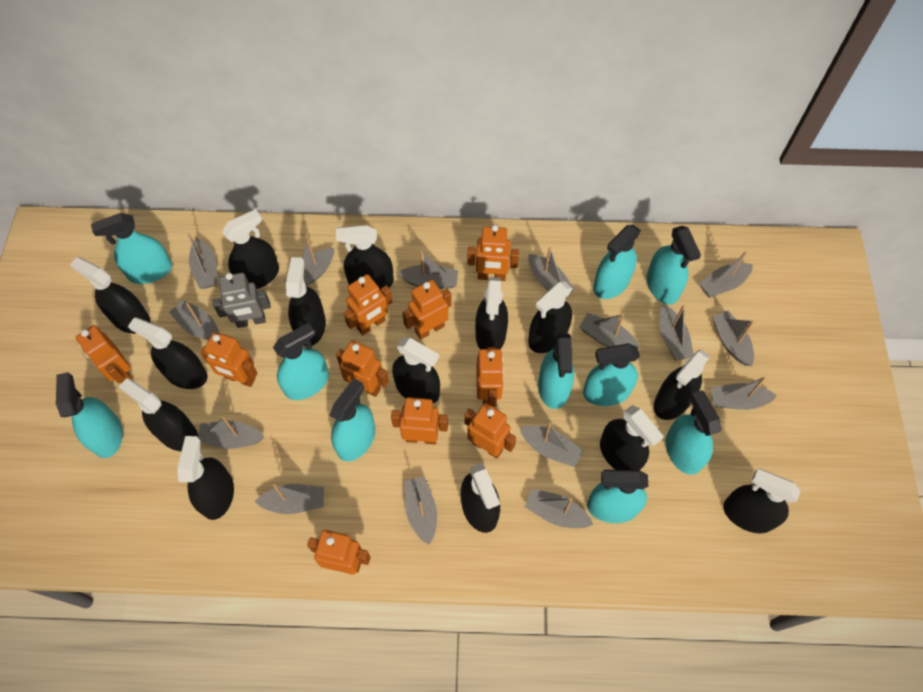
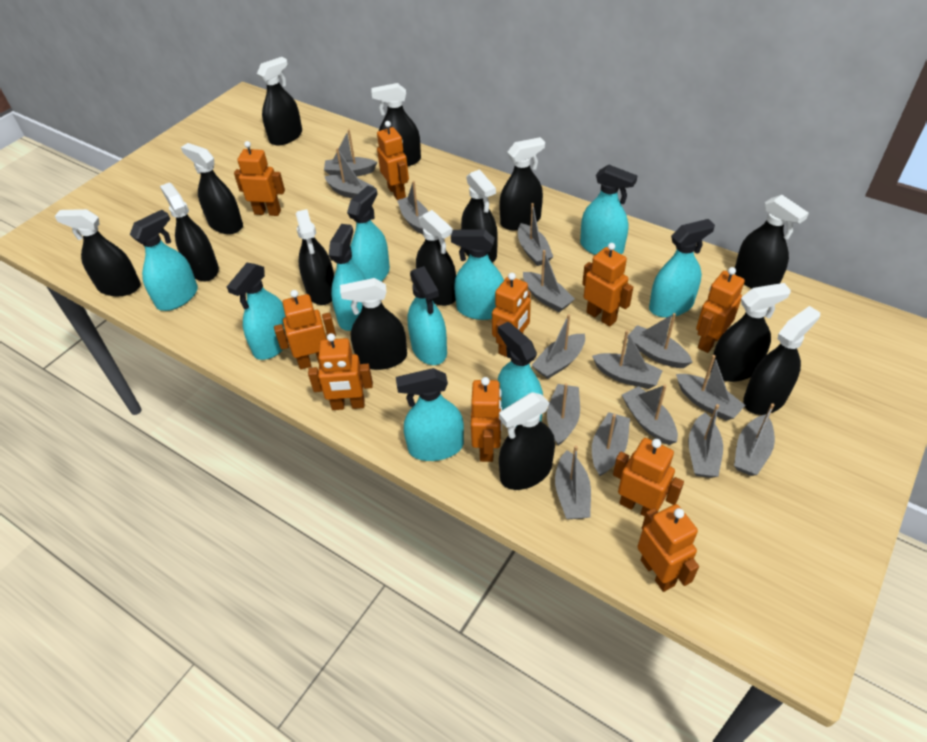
grey robot: [212,273,271,328] = 1 -> none = 0

